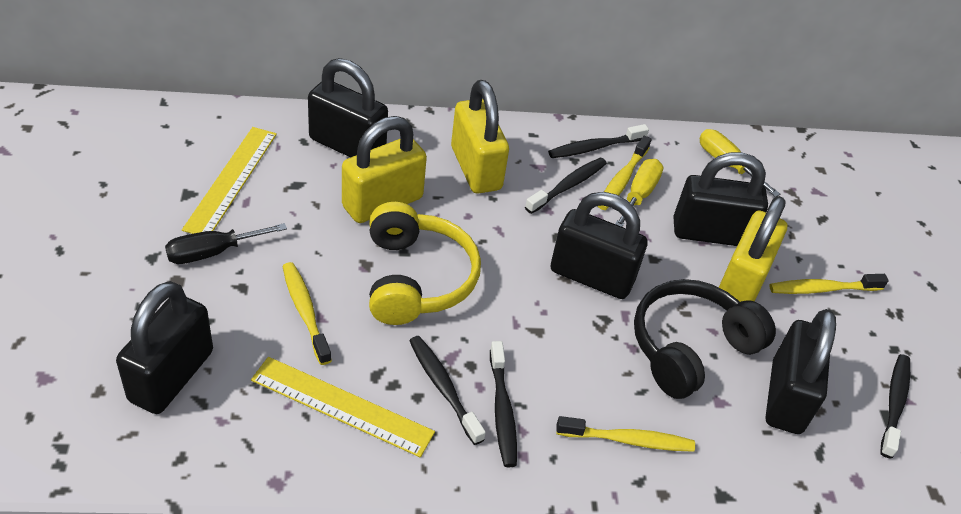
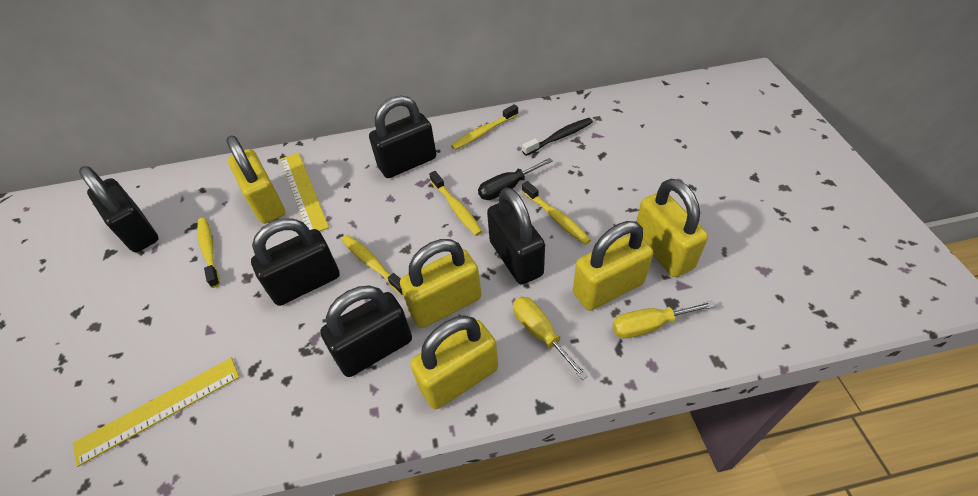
black headphones: [634,279,776,399] = 1 -> none = 0
black toothbrush: [409,336,486,445] [490,341,517,467] [525,158,607,214] [548,124,649,158] [880,354,910,458] = 5 -> [522,118,593,156] = 1
yellow headphones: [369,202,481,325] = 1 -> none = 0
yellow padlock: [342,116,427,223] [451,80,509,194] [719,196,787,302] = 3 -> [226,135,285,224] [400,239,481,328] [410,315,498,409] [573,221,653,311] [636,179,708,277] = 5
yellow toothbrush: [282,262,332,365] [556,416,695,452] [598,136,652,210] [770,274,889,294] = 4 -> [197,217,220,288] [342,235,403,295] [429,171,483,236] [451,104,518,150] [522,181,591,245] = 5

